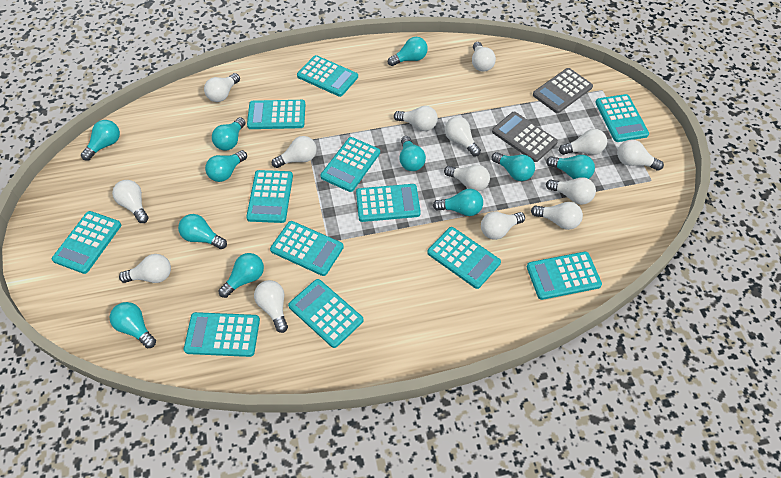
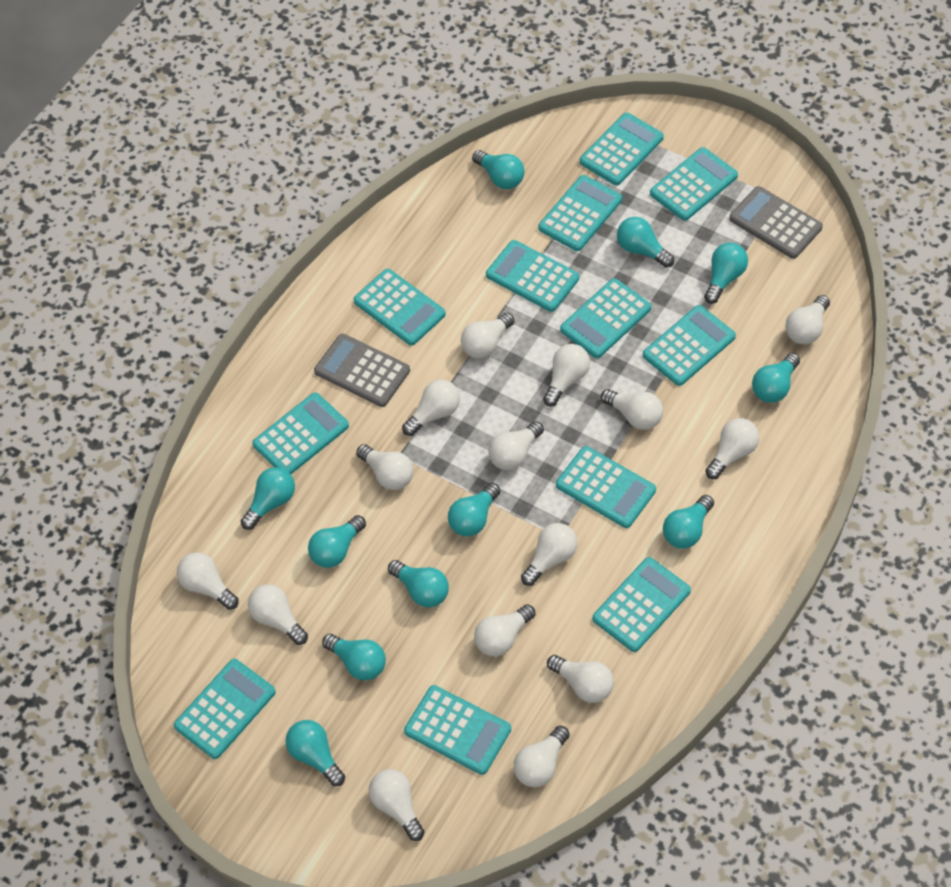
white light bulb: [112,180,149,223] [119,254,171,283] [204,73,240,102] [254,280,288,333] [272,136,317,168] [394,106,438,131] [444,116,481,156] [444,165,490,191] [472,42,496,72] [481,212,525,240] [531,202,583,230] [546,177,596,205] [559,129,607,155] [617,139,664,171] = 14 -> [177,552,239,610] [248,584,308,645] [356,444,413,490] [369,769,425,841] [402,380,460,436] [461,312,515,359] [474,604,536,656] [488,421,544,470] [514,726,570,787] [521,523,577,586] [543,344,590,407] [547,655,614,703] [601,389,663,430] [705,418,759,479] [785,295,830,344] = 15

